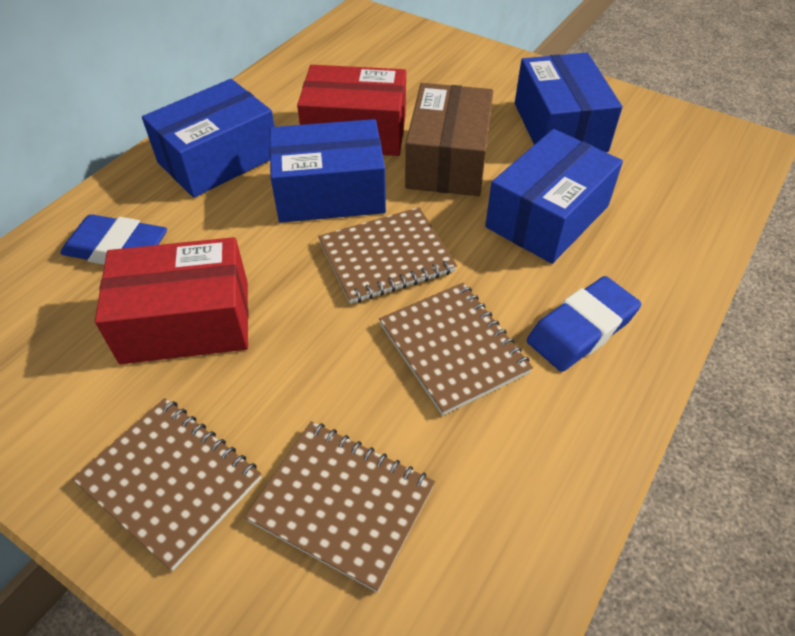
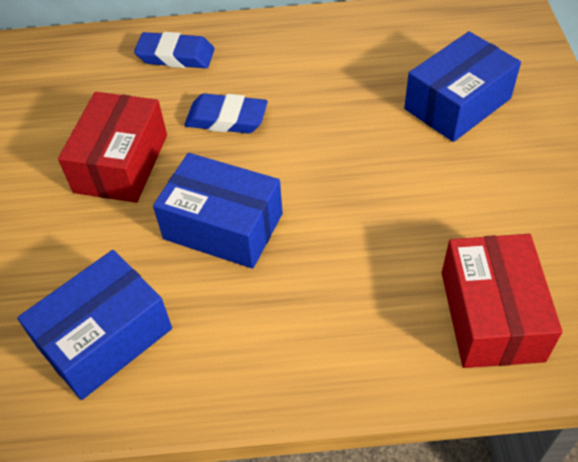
blue box: [142,79,275,198] [269,119,386,223] [485,129,623,264] [515,53,622,152] = 4 -> [17,250,172,400] [153,153,283,269] [404,31,521,142] = 3
brown box: [405,83,493,196] = 1 -> none = 0
brown notebook: [72,398,261,571] [245,421,435,592] [318,207,457,304] [379,283,533,416] = 4 -> none = 0

